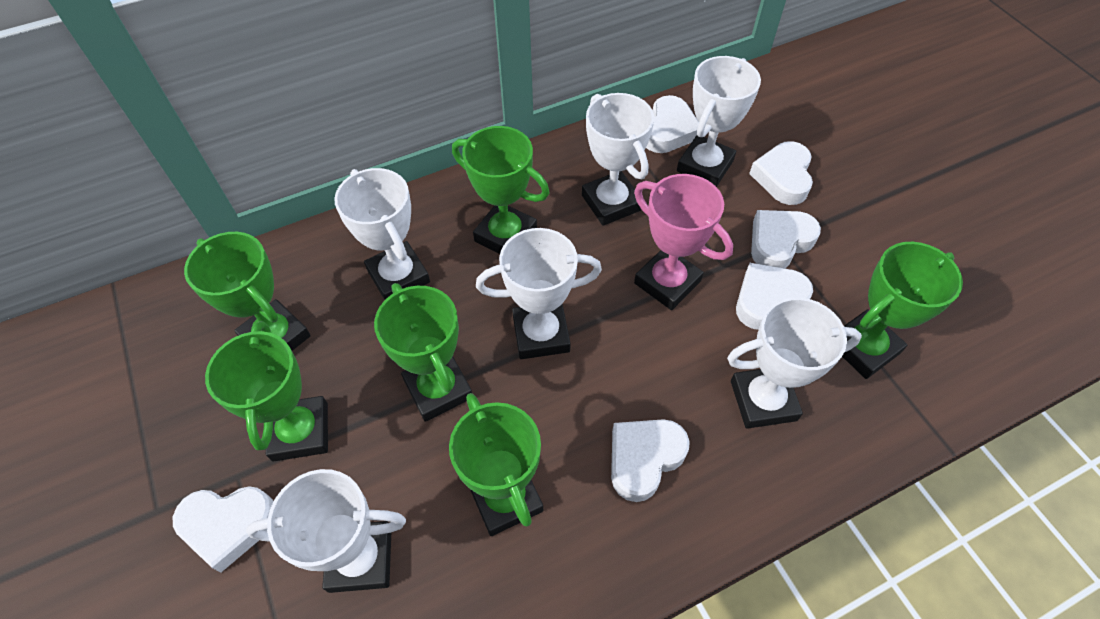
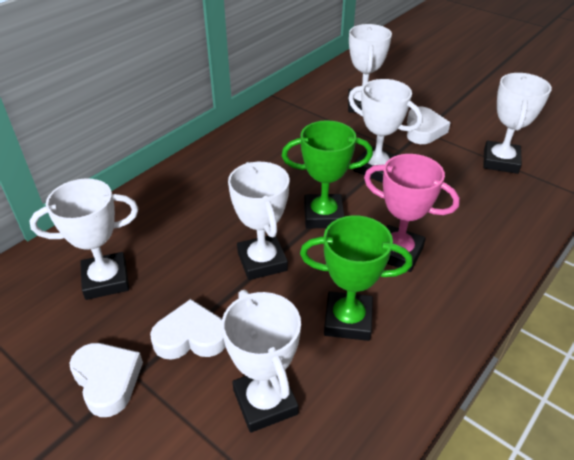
green trophy: [184,232,311,351] [205,321,328,462] [374,283,472,422] [449,393,543,536] [452,126,549,254] [842,242,963,379] = 6 -> [282,120,373,228] [300,215,412,341] = 2
white heart: [173,486,274,572] [611,419,690,502] [646,95,699,153] [736,263,813,330] [749,141,813,205] [751,210,821,268] = 6 -> [69,343,143,417] [150,299,225,360] [407,107,450,144] = 3

